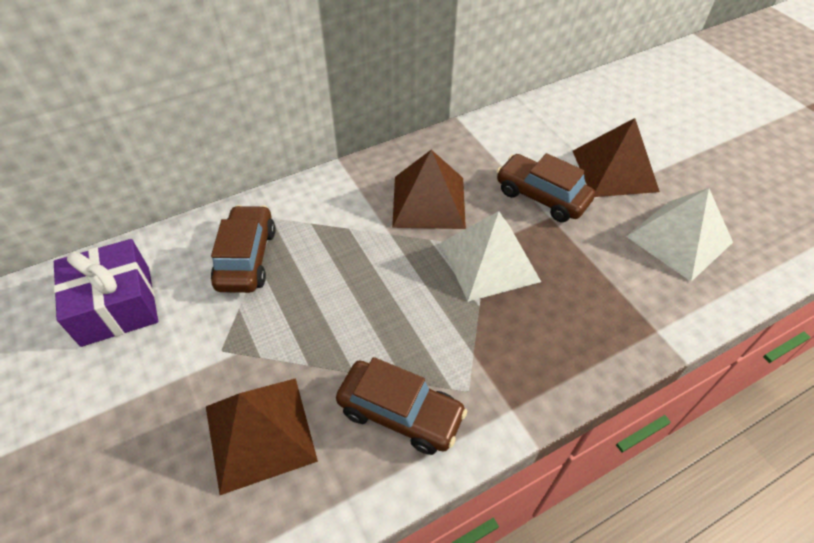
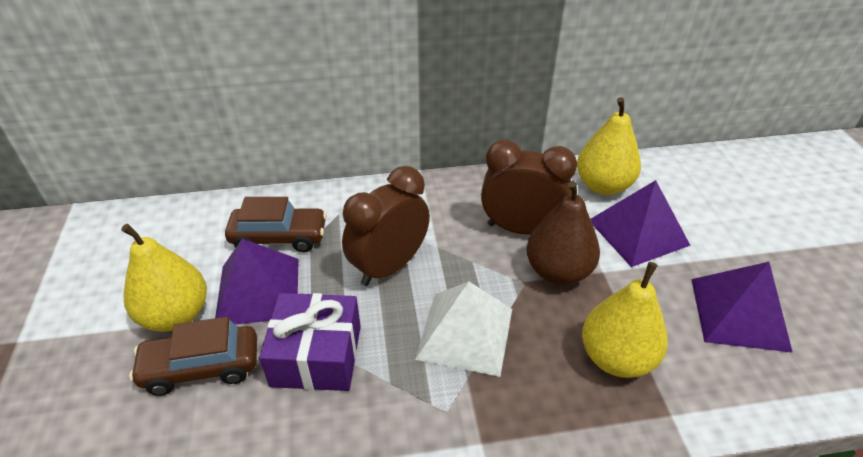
brown car: [211,205,276,293] [336,357,467,455] [496,153,595,222] = 3 -> [129,317,257,396] [225,197,327,252] = 2
brown clock: none = 0 -> [342,166,430,286] [481,139,577,235] = 2
brown pear: none = 0 -> [526,181,600,285] = 1
brown pyramid: [206,378,318,495] [392,150,466,229] [573,118,660,197] = 3 -> none = 0
purple pyramid: none = 0 -> [215,239,299,325] [591,180,691,267] [691,262,793,353] = 3
white pyramid: [441,211,541,302] [626,188,733,282] = 2 -> [415,281,512,377] = 1
yellow pear: none = 0 -> [121,224,207,332] [577,97,641,195] [582,262,668,378] = 3

